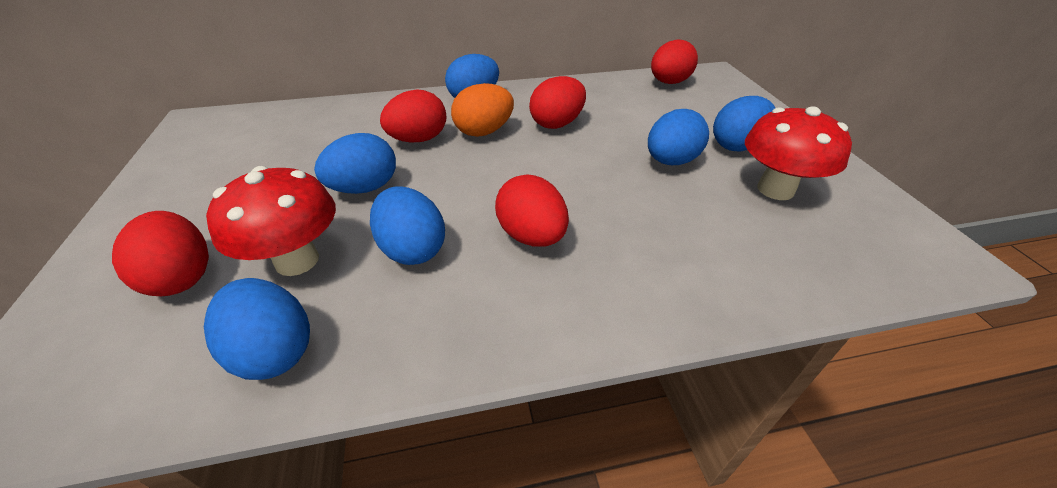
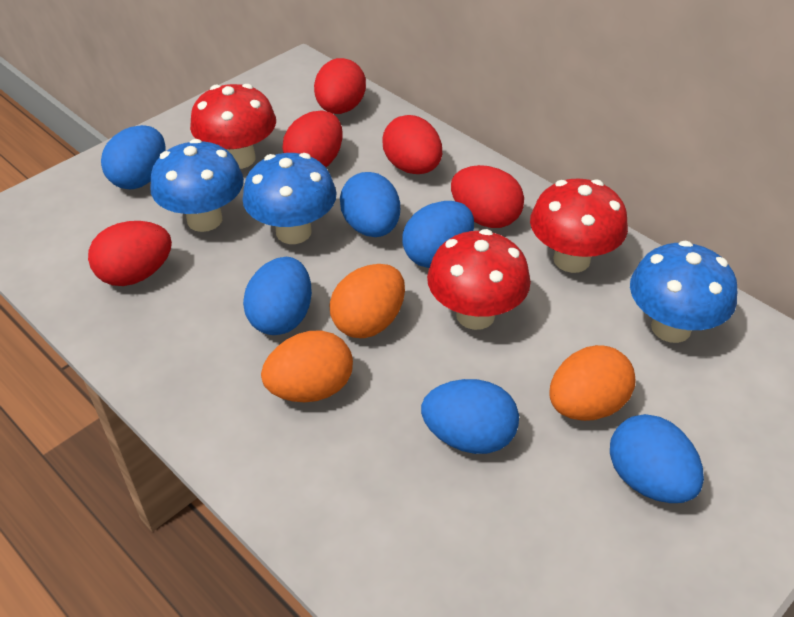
blue mushroom: none = 0 -> [150,139,244,232] [242,153,336,244] [630,241,737,343] = 3
orange egg: [451,83,514,137] = 1 -> [261,331,353,402] [330,264,405,338] [549,345,636,421] = 3
red mushroom: [206,166,336,276] [745,106,852,200] = 2 -> [190,84,276,169] [427,229,531,330] [530,179,628,273] = 3

